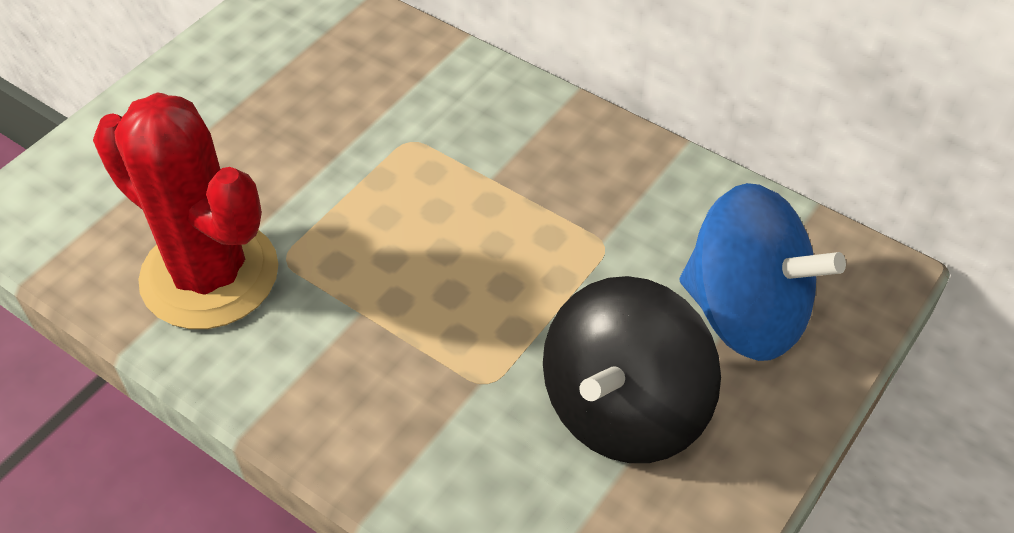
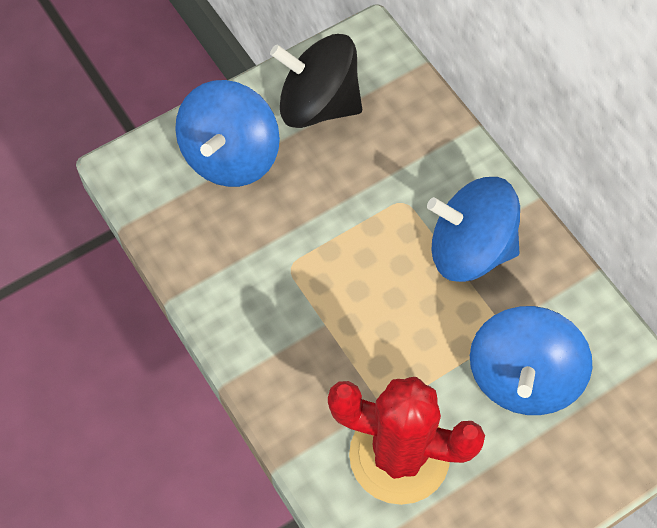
blue spinning top: [680,183,846,361] = 1 -> [175,80,280,187] [427,177,520,282] [470,306,592,415] = 3

